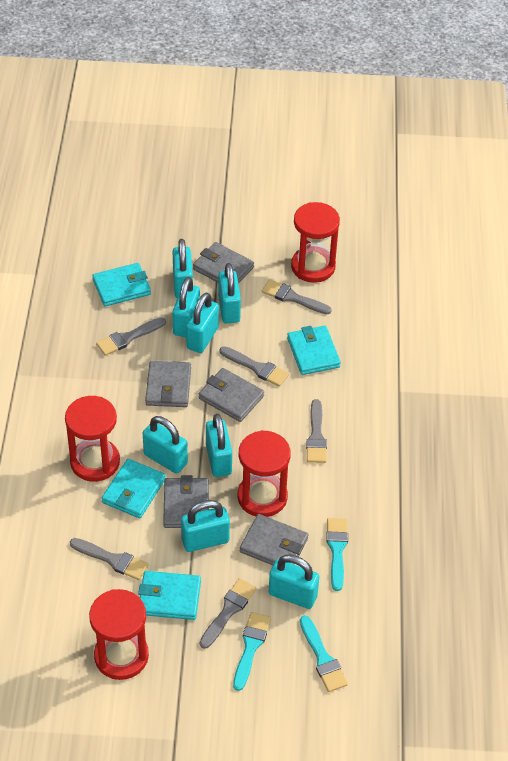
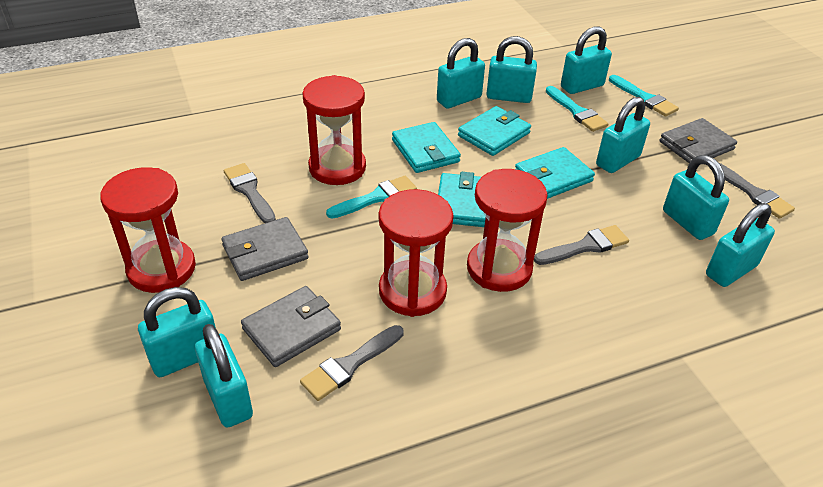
grey brush: [70,538,149,580] [96,317,166,356] [200,578,257,649] [220,346,289,387] [262,279,332,314] [306,399,327,463] = 6 -> [224,163,276,223] [300,325,404,401] [534,225,629,265] [718,162,795,219] = 4
grey wallet: [145,361,191,407] [163,475,209,528] [193,242,254,283] [199,368,264,422] [240,514,309,565] = 5 -> [221,217,309,281] [241,286,341,367] [659,118,737,163] = 3

